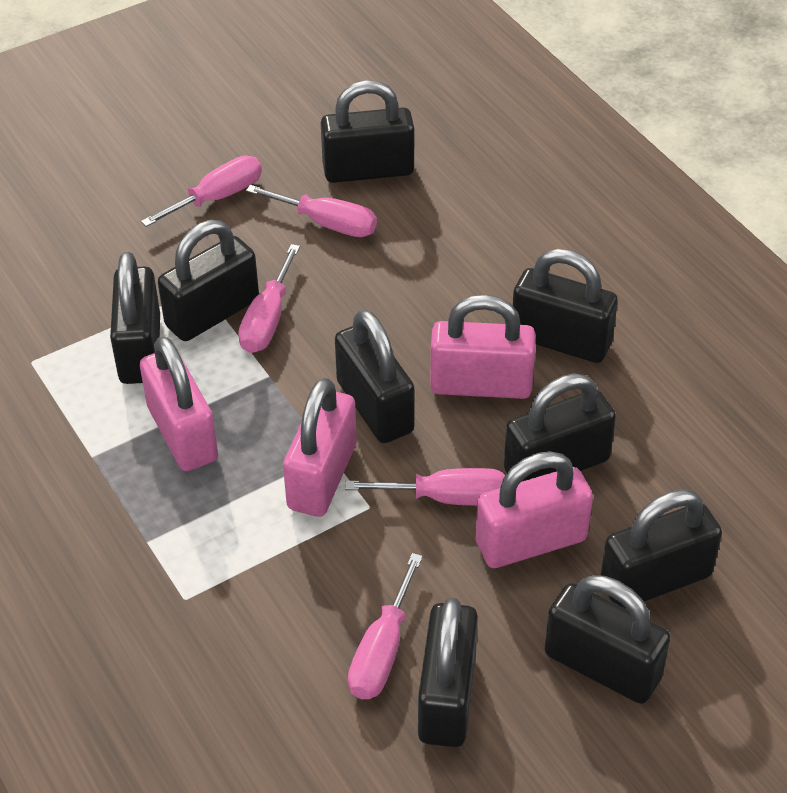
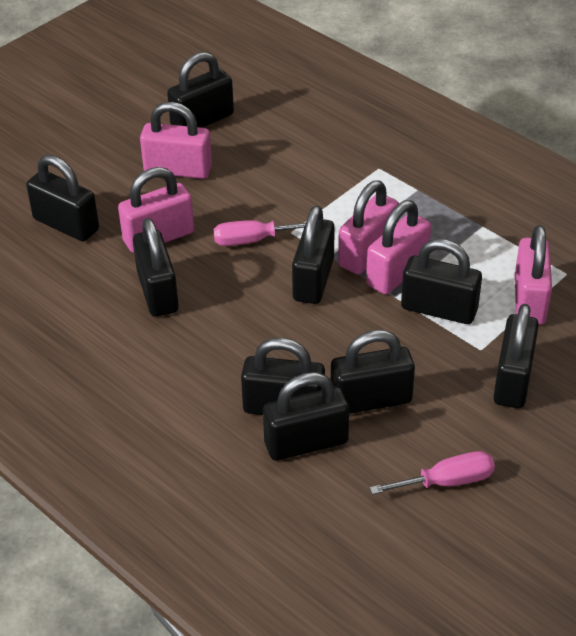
pink padlock: [140,336,218,471] [283,378,357,517] [430,294,536,399] [476,451,593,568] = 4 -> [118,167,194,253] [140,102,212,179] [338,180,399,275] [366,200,431,295] [515,225,552,325] = 5
pink screwdriver: [141,156,262,227] [238,244,300,353] [246,185,377,237] [345,468,505,506] [348,553,423,699] = 5 -> [213,220,306,246] [370,451,495,495] = 2

